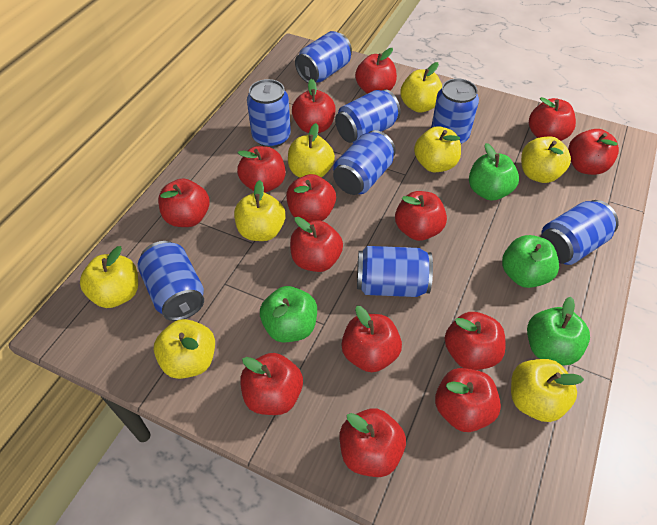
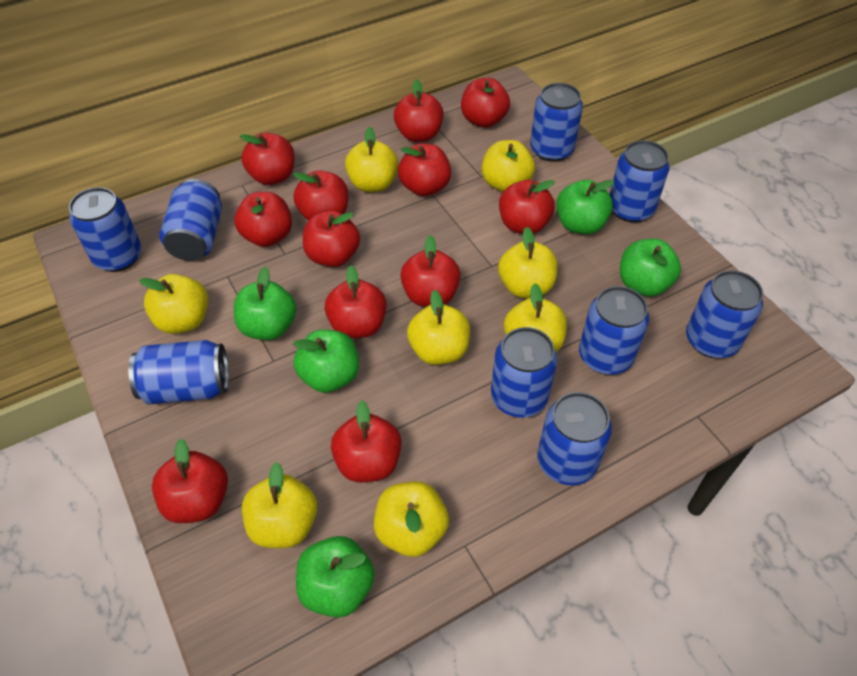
blue can: [137,241,204,321] [247,79,291,148] [295,31,352,83] [333,130,396,195] [335,89,401,143] [357,246,433,297] [431,78,479,144] [540,200,619,265] = 8 -> [69,187,142,272] [128,340,229,405] [159,179,222,261] [491,327,558,418] [530,83,583,162] [537,392,612,485] [579,286,649,375] [610,140,670,223] [686,270,763,358] = 9
green apple: [260,286,317,342] [469,143,519,201] [502,235,559,288] [527,297,590,366] = 4 -> [234,267,297,340] [293,330,359,393] [296,536,375,618] [556,180,614,234] [620,239,681,296] = 5
red apple: [158,178,210,227] [237,146,286,193] [240,353,303,415] [286,174,336,222] [290,217,343,272] [292,79,336,133] [340,409,406,477] [341,306,402,372] [355,48,397,94] [395,191,447,241] [435,368,501,432] [444,312,506,370] [529,97,576,141] [568,129,619,175] = 14 -> [152,439,228,523] [234,192,292,247] [240,133,295,185] [293,170,349,221] [303,211,360,267] [325,265,387,339] [331,401,402,482] [394,79,444,142] [398,143,451,196] [400,235,461,307] [461,78,510,128] [499,180,555,234] = 12

